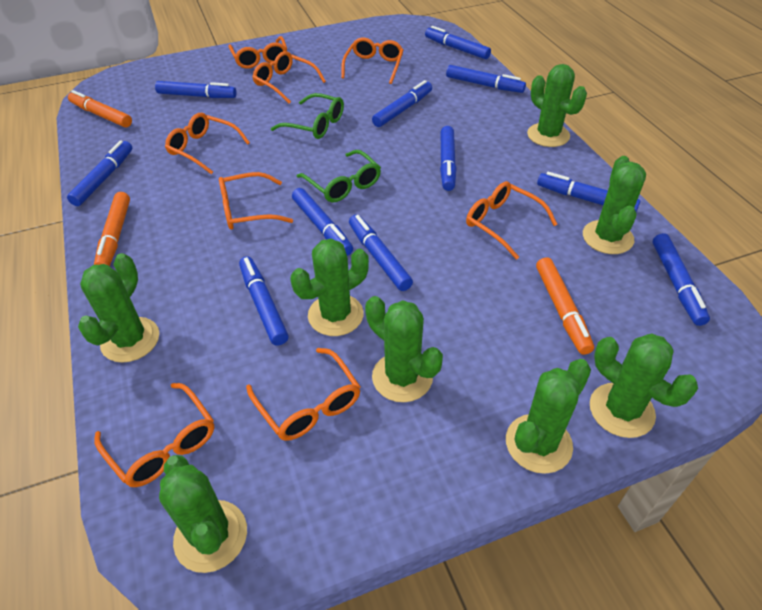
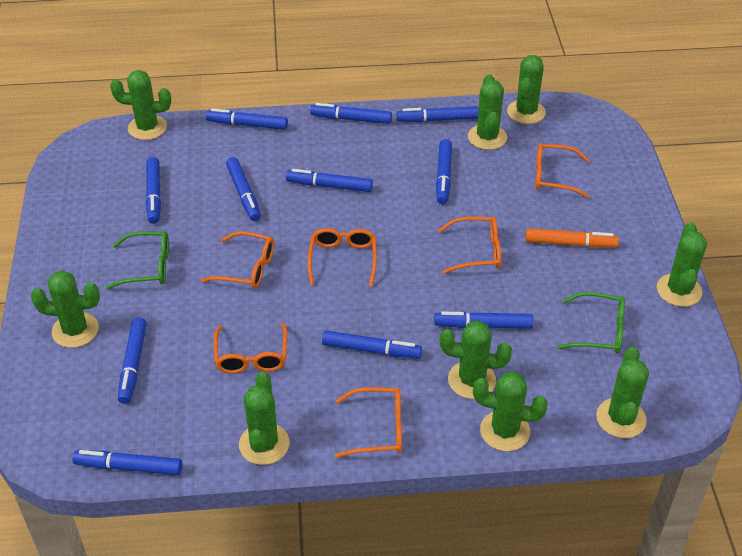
green cactus: [78,253,159,363] [159,455,247,573] [290,238,369,336] [365,296,443,402] [506,359,591,474] [527,64,587,147] [583,156,646,254] [590,333,698,438] = 8 -> [31,270,100,348] [110,70,171,140] [239,372,289,465] [440,320,512,399] [468,74,507,150] [473,371,548,451] [507,55,546,124] [596,347,649,438] [657,222,707,307] = 9
orange glasses: [94,383,214,487] [165,113,250,174] [219,172,293,230] [228,36,287,69] [246,348,360,441] [252,51,326,104] [341,37,403,84] [466,181,558,260] = 8 -> [201,231,274,289] [214,322,287,374] [307,228,377,287] [335,387,402,458] [438,217,501,274] [535,143,589,198] = 6
orange marker: [68,90,132,127] [94,192,130,266] [536,257,594,355] = 3 -> [525,228,619,247] = 1

